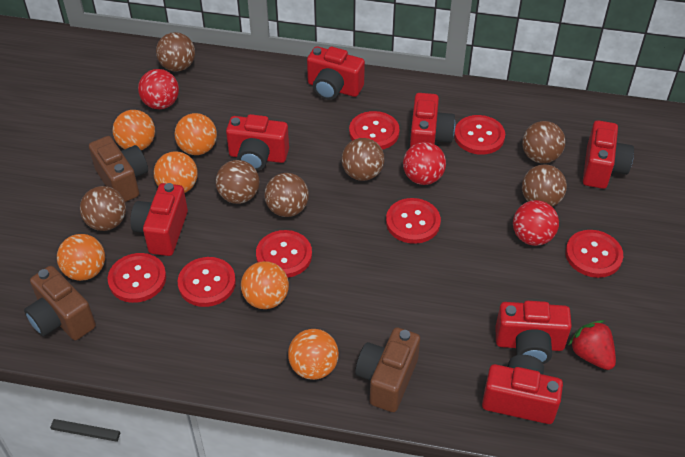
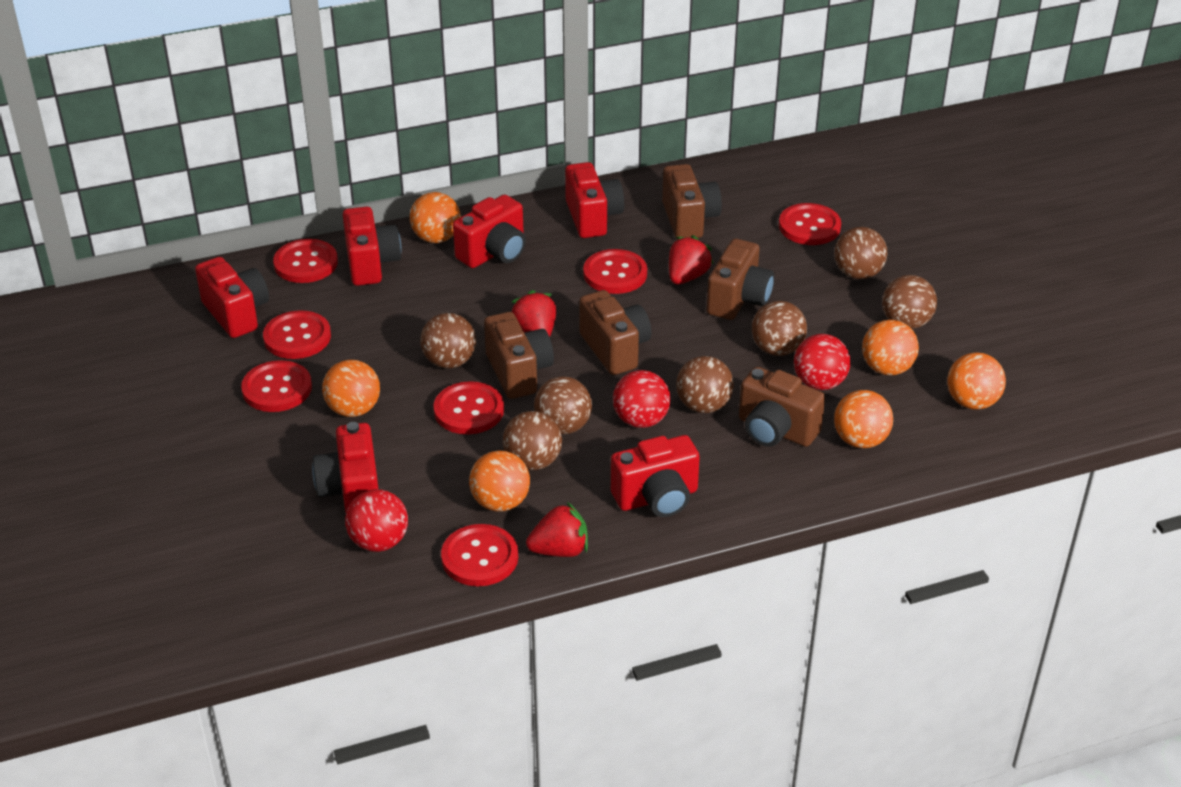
brown camera: [24,266,96,340] [89,136,148,202] [355,327,420,412] = 3 -> [484,312,554,399] [579,290,651,375] [662,164,722,239] [707,239,774,320] [739,367,826,447] = 5
red camera: [130,183,188,256] [226,114,289,171] [307,46,365,100] [410,93,455,147] [482,355,563,424] [495,301,572,364] [583,120,634,189] = 7 -> [195,257,269,338] [312,422,378,513] [343,206,402,286] [453,194,526,268] [565,162,624,238] [611,435,700,517] = 6
red strawberry: [568,320,616,370] = 1 -> [512,290,556,337] [526,502,588,557] [669,235,714,285] = 3

